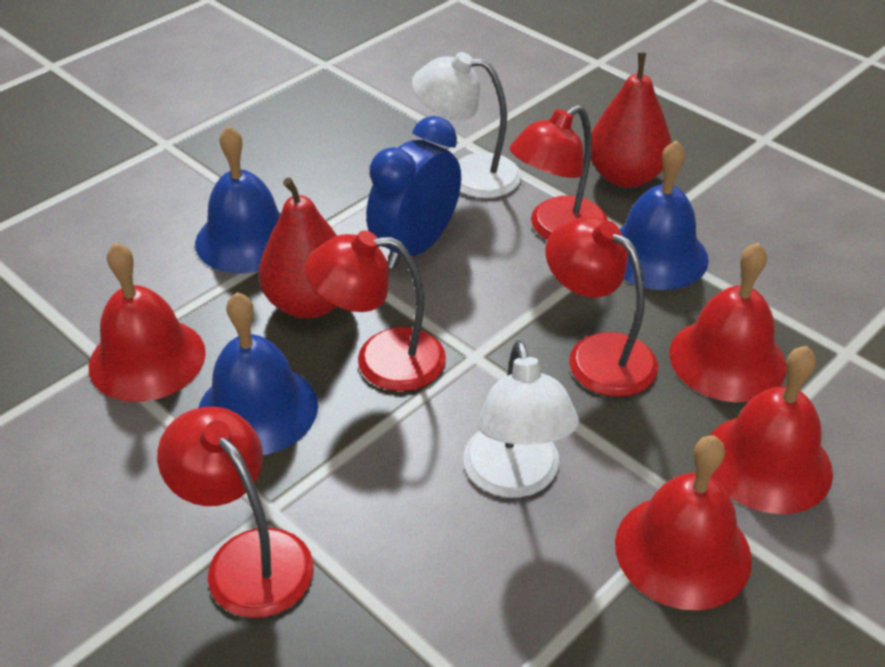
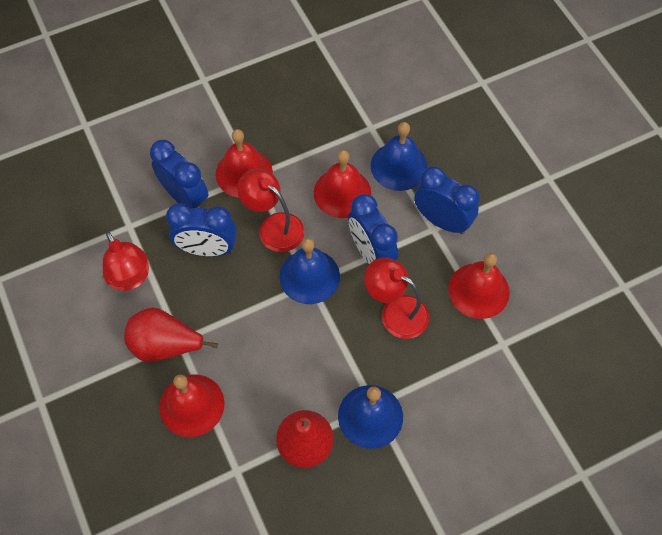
blue clock: [366,116,461,269] = 1 -> [150,140,208,208] [166,203,237,257] [348,194,398,264] [414,166,480,234] = 4
red lamp: [157,407,313,618] [305,231,446,391] [509,105,608,240] [546,217,658,397] = 4 -> [103,231,149,291] [237,168,304,252] [364,257,429,339] = 3
white lamp: [412,52,521,198] [463,340,579,498] = 2 -> none = 0

